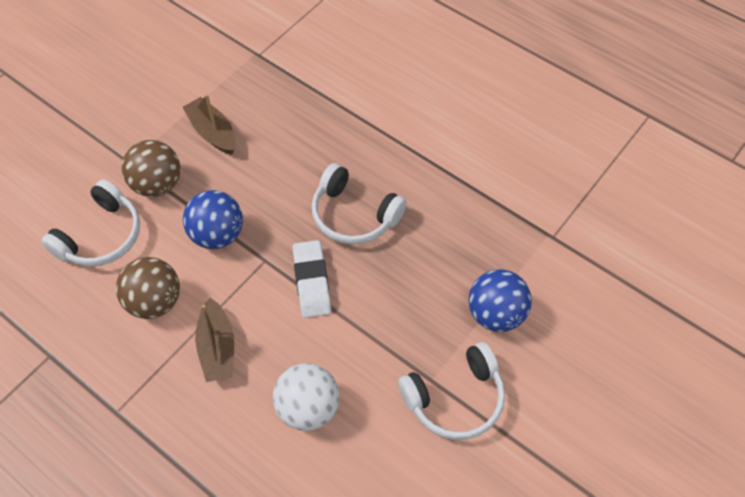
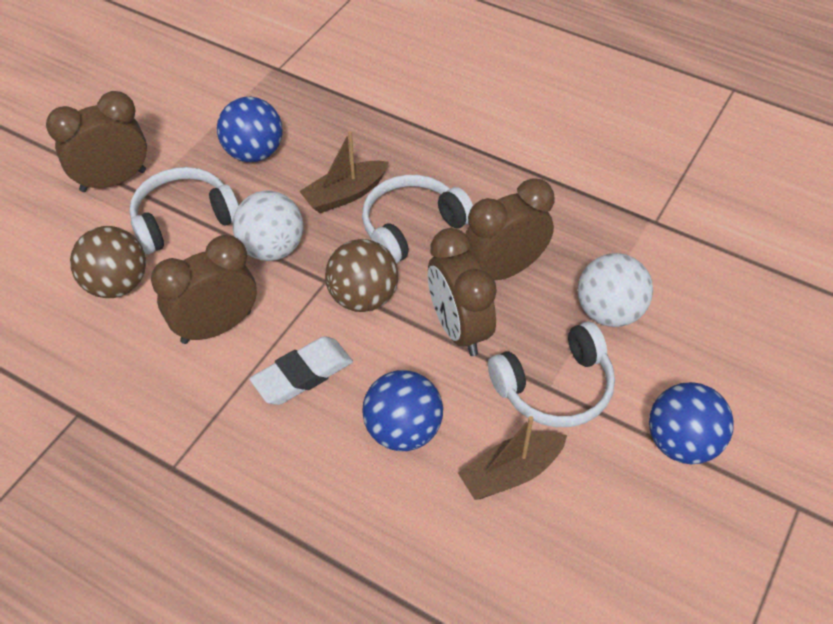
blue ball: [183,190,243,249] [468,269,532,332] = 2 -> [217,97,283,162] [362,370,443,451] [649,382,734,464] = 3
brown clock: none = 0 -> [46,91,147,192] [151,235,257,344] [428,228,497,356] [465,178,555,280] = 4
white ball: [273,363,340,431] = 1 -> [233,190,304,261] [578,253,653,327] = 2

